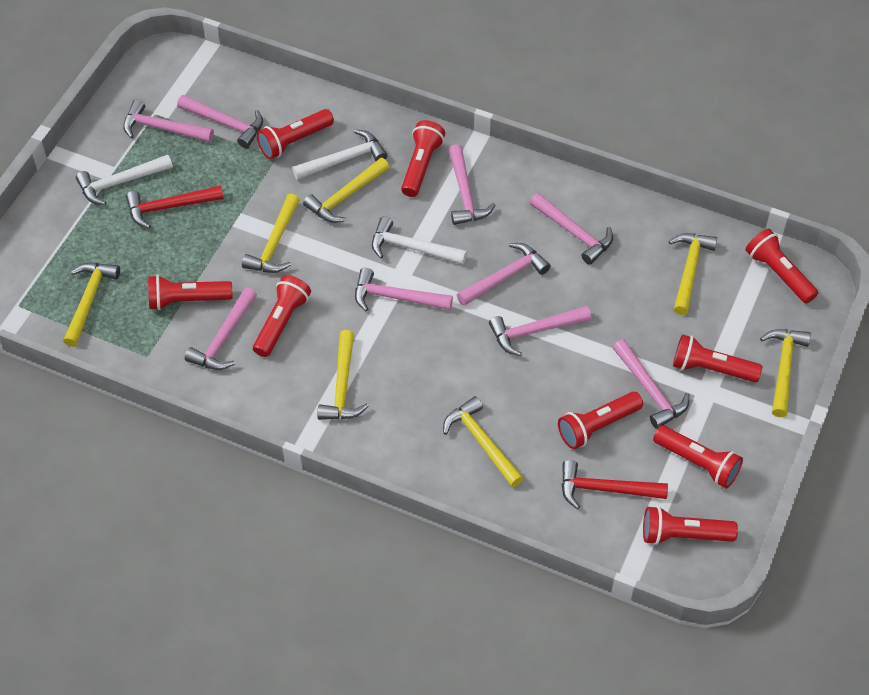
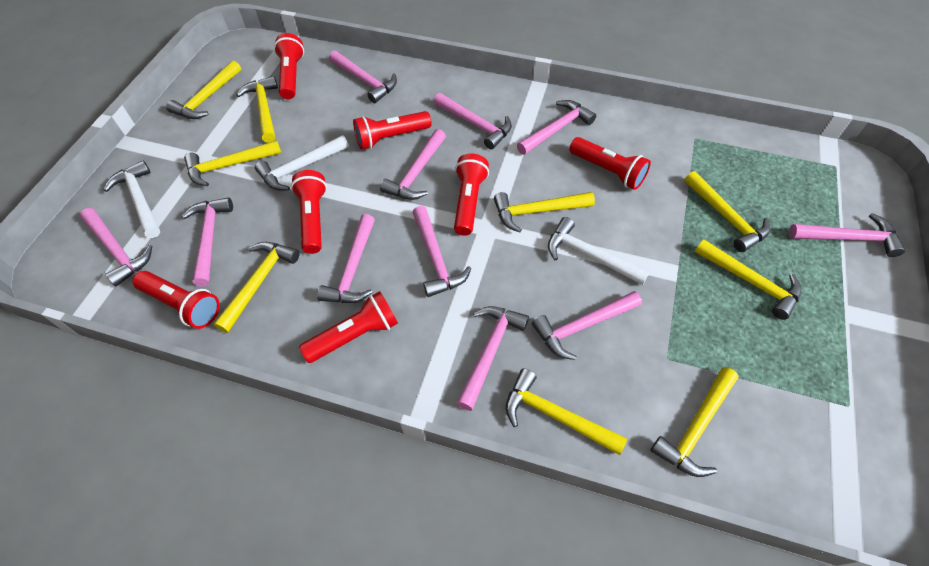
pink hammer: [123,100,214,142] [177,95,263,148] [185,287,257,370] [355,268,453,311] [449,144,495,225] [457,243,551,306] [489,306,591,356] [530,193,613,265] [613,339,690,429] = 9 -> [80,208,152,287] [182,197,233,287] [317,214,375,303] [329,51,397,103] [380,129,446,200] [413,206,471,297] [434,93,512,150] [456,306,529,411] [517,100,596,155] [532,291,642,360] [789,213,905,257] = 11
red flashlight: [148,275,233,310] [253,275,311,357] [257,109,334,159] [401,120,445,197] [558,392,643,449] [643,506,738,545] [653,425,743,489] [673,334,762,382] [746,229,818,304] = 9 -> [132,271,220,329] [274,33,304,99] [291,170,327,254] [299,291,398,363] [353,111,432,150] [454,154,489,236] [569,137,651,190] = 7
red hammer: [126,185,224,229] [562,460,668,509] = 2 -> none = 0
yellow hammer: [63,263,120,347] [242,194,300,273] [303,158,389,223] [317,330,368,420] [443,396,524,487] [669,233,717,315] [760,329,811,417] = 7 -> [166,60,241,119] [184,140,281,186] [214,242,300,333] [236,76,278,143] [494,192,595,232] [506,368,627,455] [650,367,739,477] [684,171,770,252] [695,239,801,320] = 9

